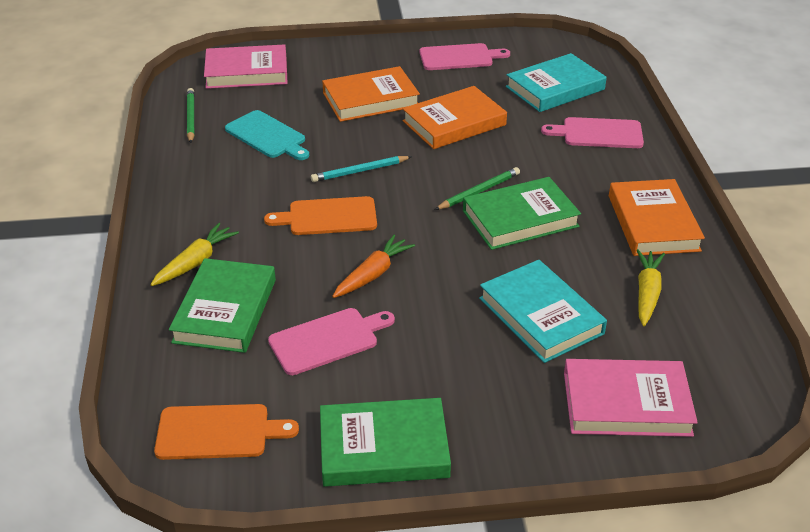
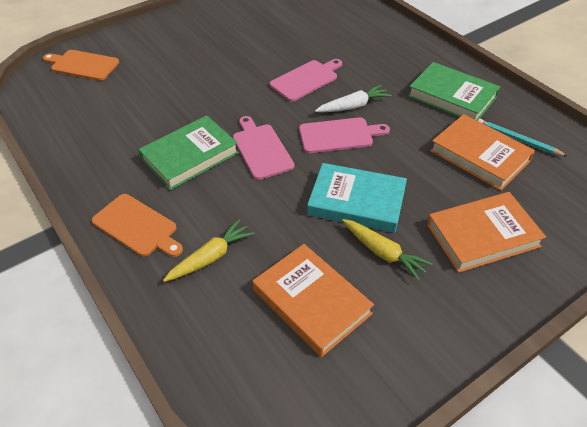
green book: [169,258,276,353] [320,398,451,487] [463,177,581,250] = 3 -> [138,115,239,190] [408,62,500,121] = 2
green pencil: [187,88,194,143] [435,167,520,210] = 2 -> none = 0
orange carrot: [332,235,415,298] = 1 -> none = 0
pink book: [204,44,288,89] [564,359,698,437] = 2 -> none = 0
turquoise book: [479,260,607,363] [506,53,607,112] = 2 -> [307,163,407,233] = 1
turquoise cutting board: [225,110,309,160] = 1 -> none = 0
white carrot: none = 0 -> [315,84,391,112] = 1

